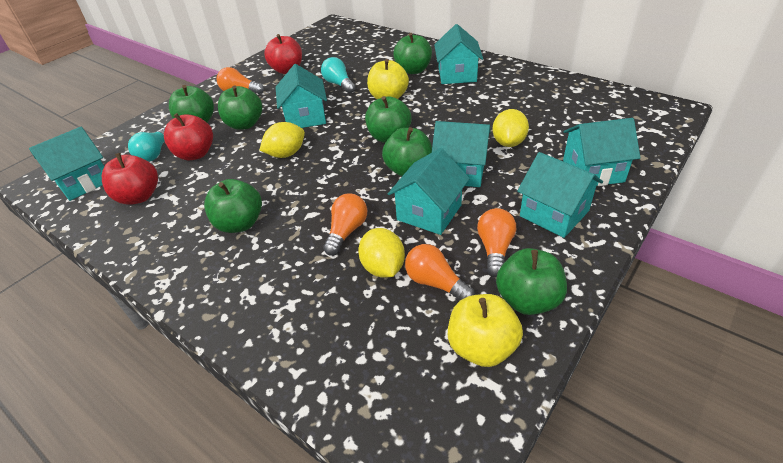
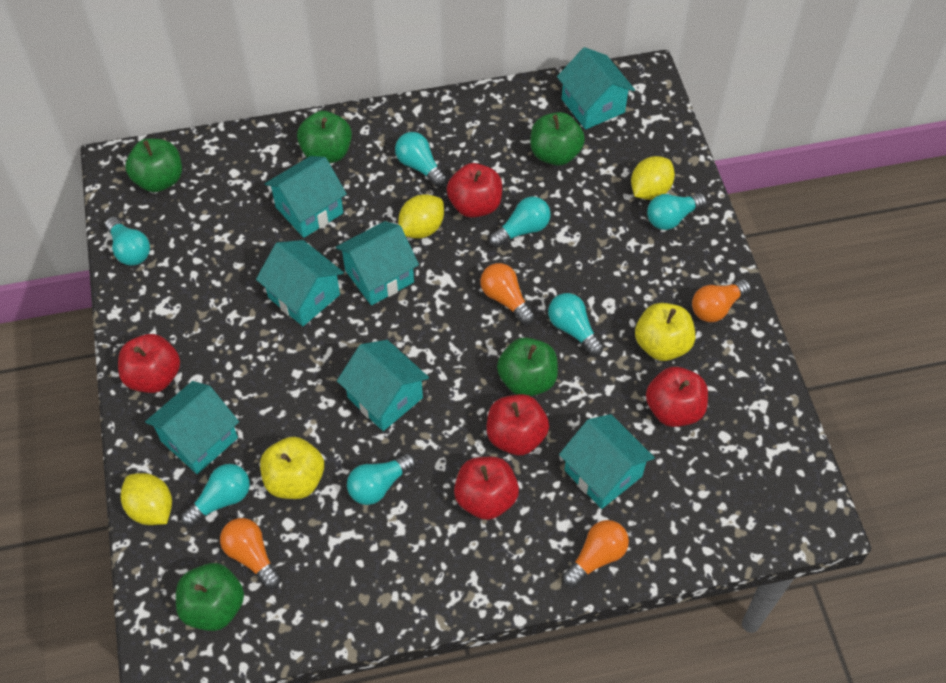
green apple: [169,85,214,123] [204,179,262,233] [218,85,262,130] [365,96,412,143] [382,127,432,177] [393,33,432,74] [496,248,567,315] = 7 -> [125,139,182,192] [176,563,244,631] [297,111,352,163] [497,337,558,396] [530,112,585,166] = 5
red apple: [102,153,158,205] [164,113,213,161] [264,34,302,74] = 3 -> [118,334,180,393] [447,163,502,218] [454,457,519,520] [487,394,549,455] [646,367,708,427] = 5
turquoise light bulb: [128,128,165,162] [321,57,356,93] = 2 -> [105,217,150,266] [181,464,250,527] [347,453,416,505] [395,132,447,187] [489,197,551,247] [548,293,604,356] [647,193,707,230] = 7

